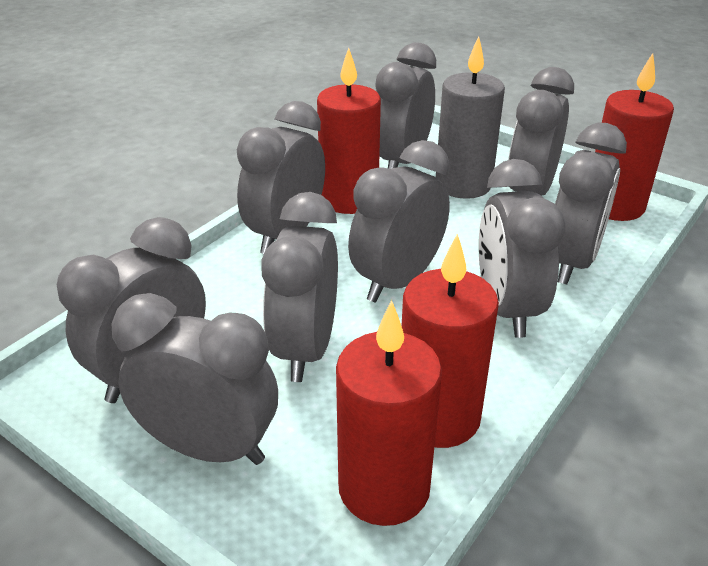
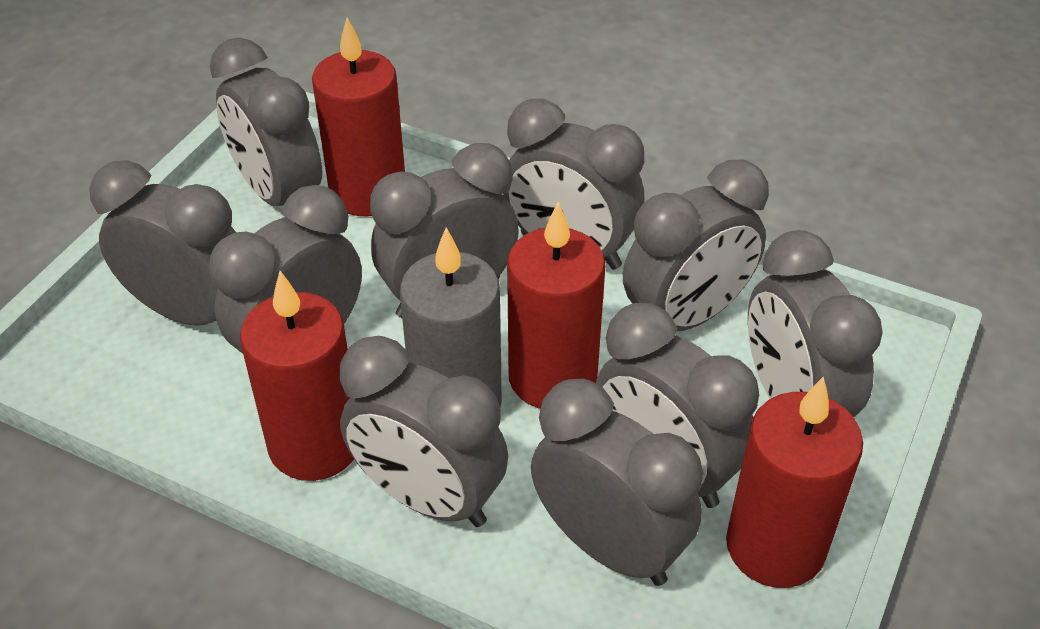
grey clock: [57,217,206,403] [111,293,278,465] [237,101,325,254] [261,192,338,382] [348,140,450,302] [376,42,436,169] [479,159,565,338] [508,67,574,196] [555,123,627,284] = 9 -> [89,160,235,326] [209,185,362,354] [210,38,322,206] [339,336,508,527] [370,143,519,318] [503,99,644,270] [531,379,703,586] [596,303,759,508] [623,159,769,332] [748,230,883,417] = 10

